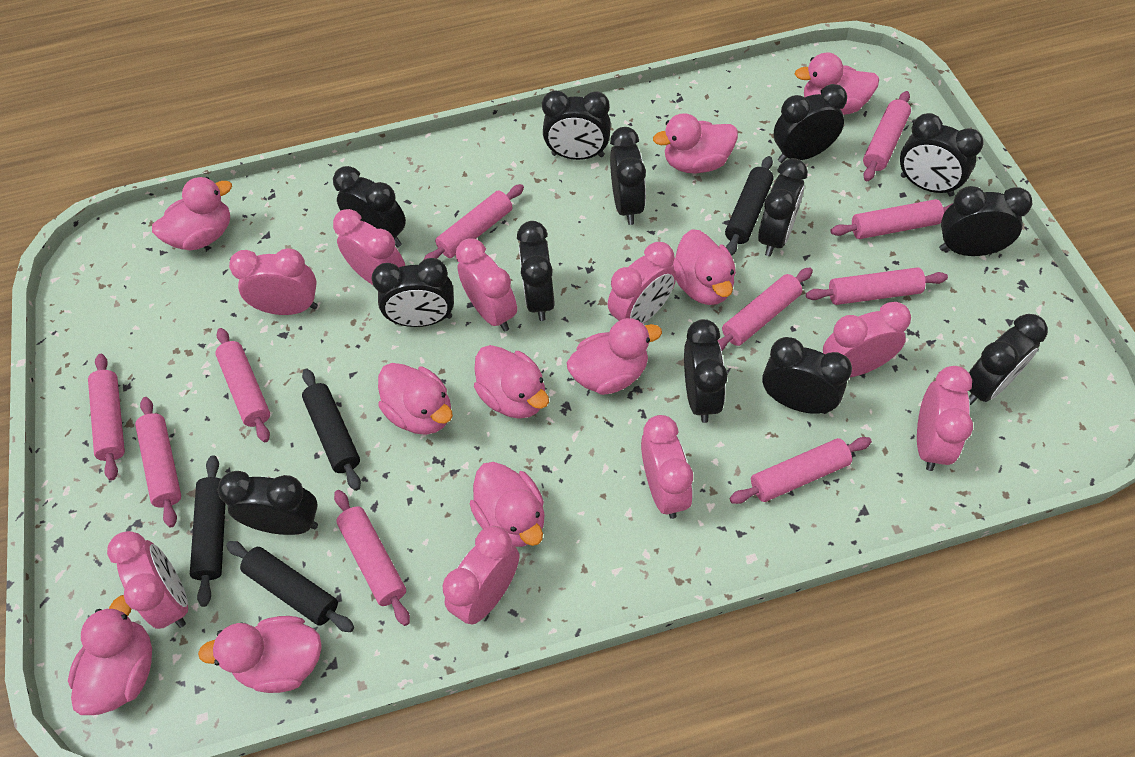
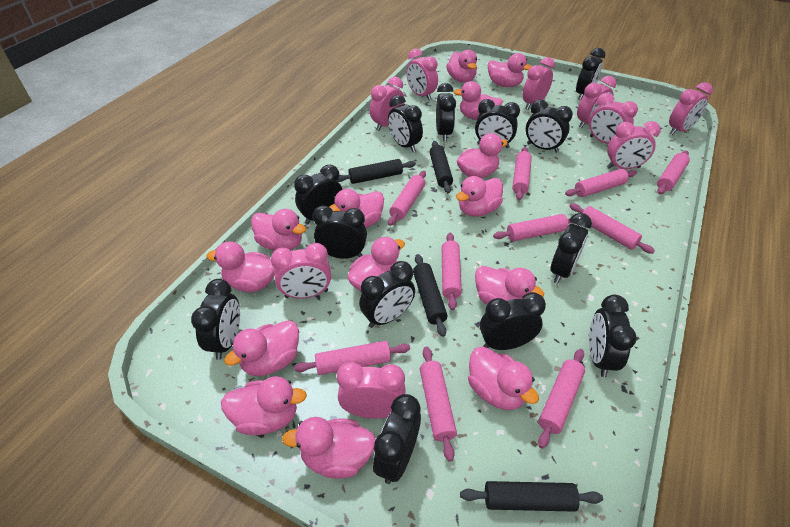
pink duck: [68,595,152,715] [152,177,232,251] [198,616,322,693] [378,363,453,435] [470,462,545,547] [474,345,549,419] [567,318,662,395] [653,113,738,173] [672,229,736,305] [795,52,879,115] = 10 -> [207,242,275,292] [221,376,307,435] [224,320,299,376] [251,209,306,251] [282,417,376,479] [329,189,384,228] [347,237,405,291] [446,50,477,83] [454,81,503,120] [456,176,503,217] [457,133,508,178] [468,346,539,410] [475,266,544,305] [487,53,532,87] = 14

